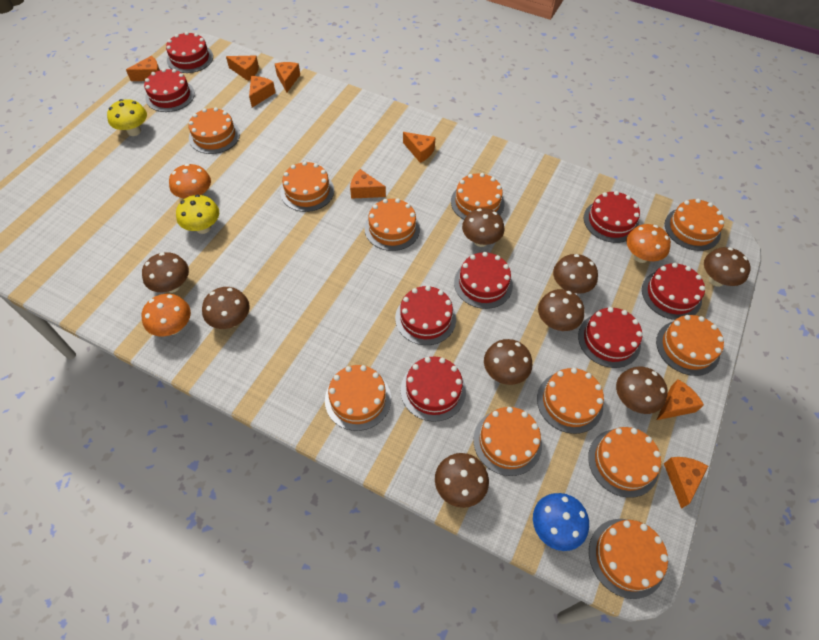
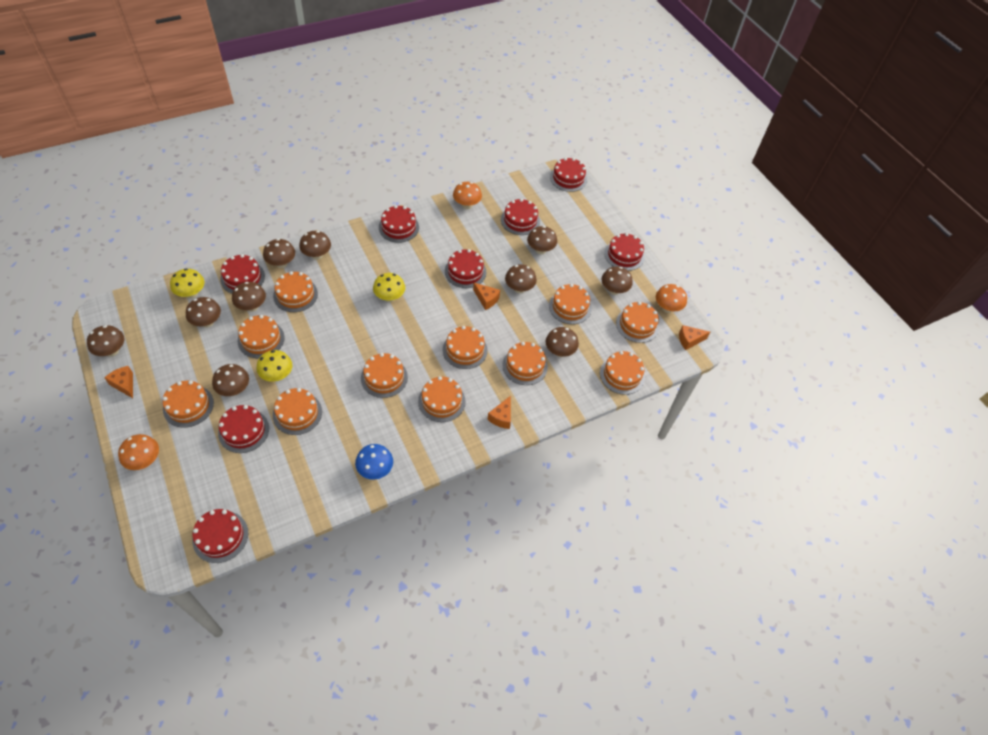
brown mushroom: [142,252,189,293] [202,287,250,329] [435,453,489,508] [462,208,504,247] [484,339,532,385] [538,289,585,331] [553,254,598,294] [616,367,668,414] [704,247,751,287] = 9 -> [87,325,124,357] [186,297,221,328] [212,364,249,396] [232,282,266,312] [263,239,295,268] [299,231,331,260] [505,264,537,293] [527,226,557,254] [545,327,579,357] [602,266,633,295] = 10
orange cheese: [126,56,160,81] [226,56,259,81] [249,76,276,108] [275,62,300,92] [350,169,386,199] [403,132,436,163] [657,379,704,420] [664,457,708,509] = 8 -> [104,366,133,398] [473,283,500,310] [487,396,511,429] [679,325,710,350] = 4
yellow mushroom: [107,99,147,136] [176,195,219,234] = 2 -> [170,269,204,299] [256,350,293,382] [373,273,405,302] = 3

